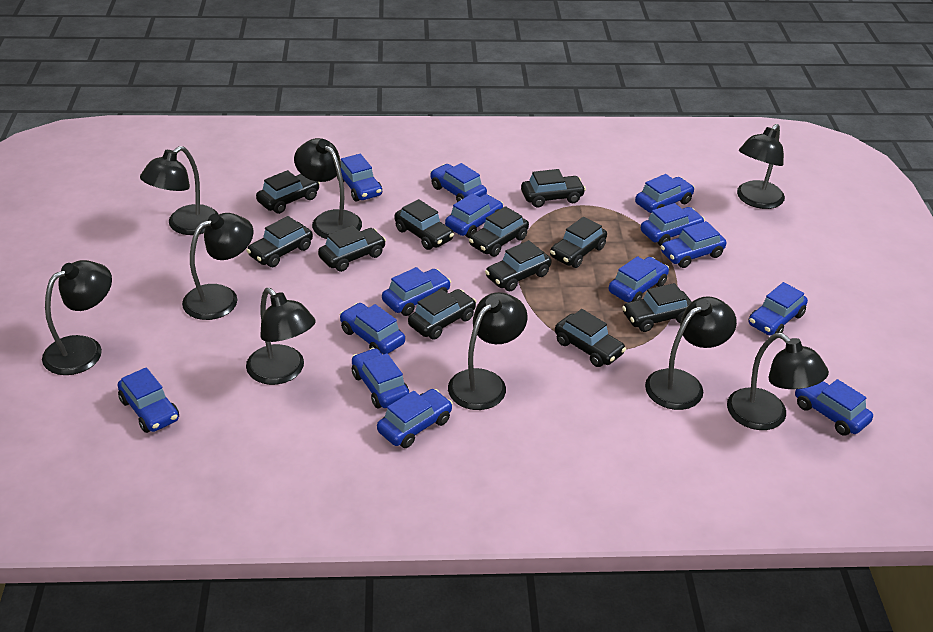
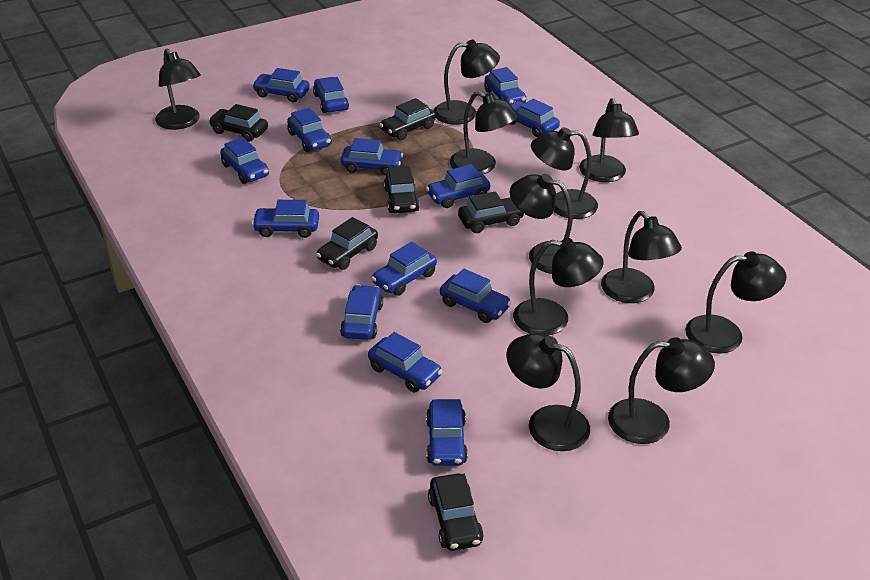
black car: [246,216,313,267] [256,170,320,214] [318,225,386,272] [394,199,454,250] [408,289,477,340] [469,206,529,257] [485,240,551,291] [521,169,586,208] [550,217,607,268] [555,309,626,367] [622,283,692,332] = 11 -> [209,104,268,142] [316,217,378,270] [380,98,436,140] [384,166,420,213] [428,474,484,551] [458,192,524,233] = 6
black lamp: [42,260,112,375] [140,146,219,235] [182,213,253,320] [246,288,316,385] [294,138,362,239] [448,292,528,410] [645,296,737,410] [727,333,829,430] [737,124,785,209] = 9 -> [155,49,201,130] [433,40,500,125] [450,91,518,174] [506,333,590,451] [510,174,573,274] [513,238,604,336] [531,127,598,219] [579,98,639,182] [601,211,682,303] [608,337,715,444] [685,251,786,354] = 11

